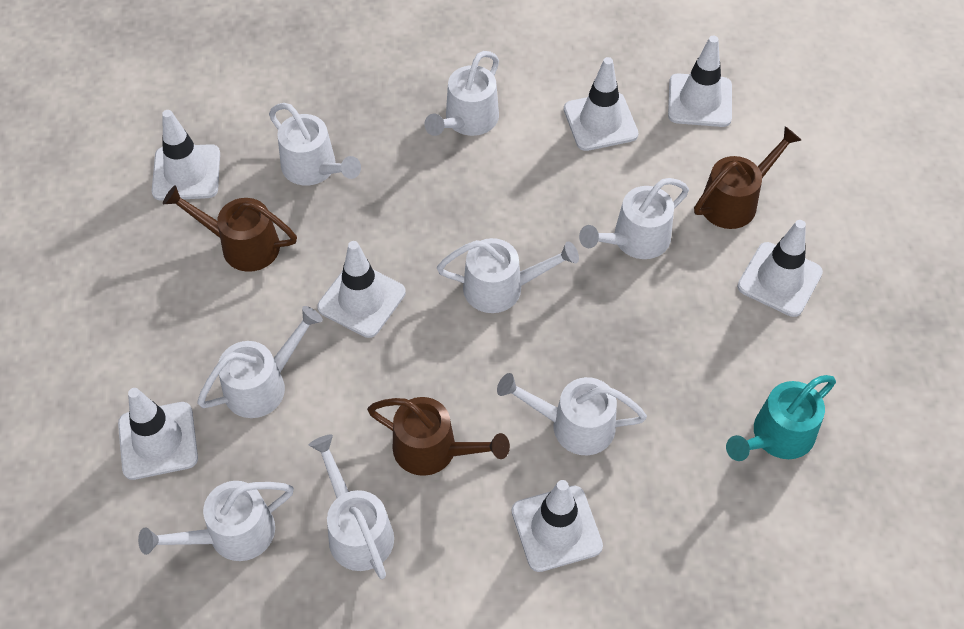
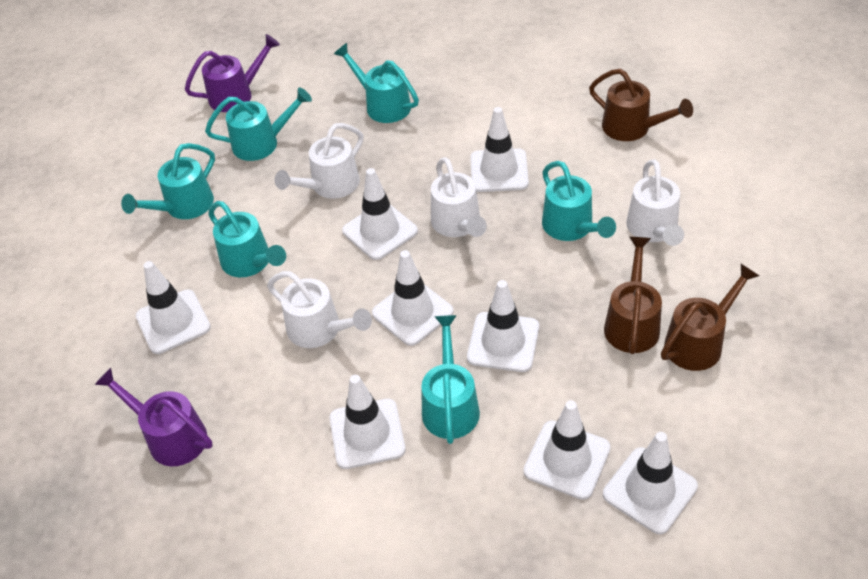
purple watering can: none = 0 -> [95,368,213,466] [185,34,280,112] = 2
turquoise watering can: [726,375,836,461] = 1 -> [121,143,215,219] [205,88,312,161] [208,201,286,277] [334,43,419,123] [421,315,480,444] [542,161,616,241] = 6
white traffic cone: [118,388,198,480] [152,110,220,201] [317,241,406,338] [512,480,603,572] [564,57,639,151] [668,36,732,127] [737,220,823,317] = 7 -> [136,261,211,354] [329,375,406,469] [342,168,418,260] [372,250,454,346] [467,280,539,372] [470,107,529,192] [523,400,611,500] [603,432,698,534] = 8
white watering can: [138,481,294,561] [197,306,323,418] [269,103,361,185] [309,435,394,579] [424,51,499,136] [437,238,579,313] [497,373,647,455] [579,178,689,259] = 8 -> [267,271,372,348] [275,123,364,199] [431,157,487,237] [626,159,684,246] = 4

